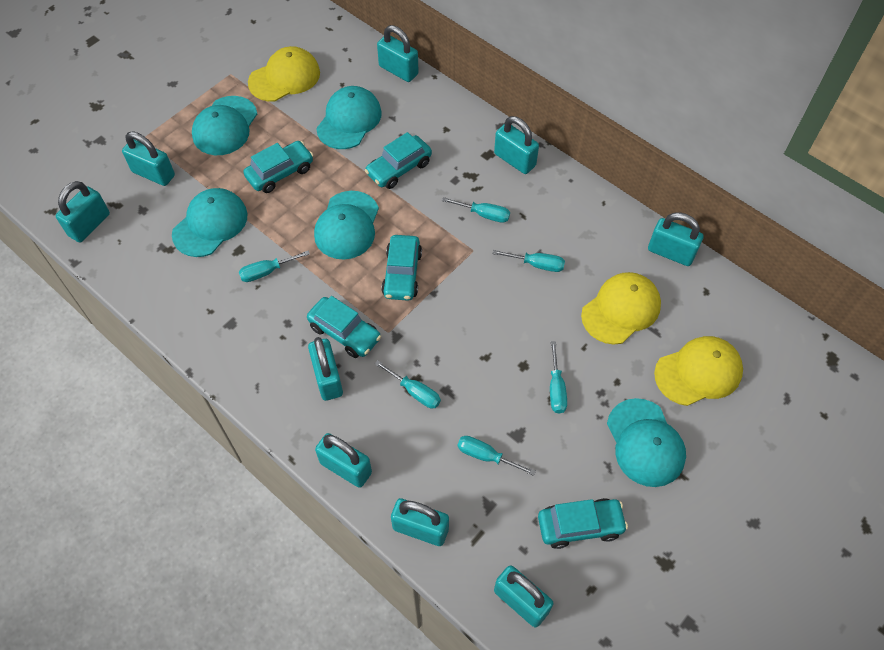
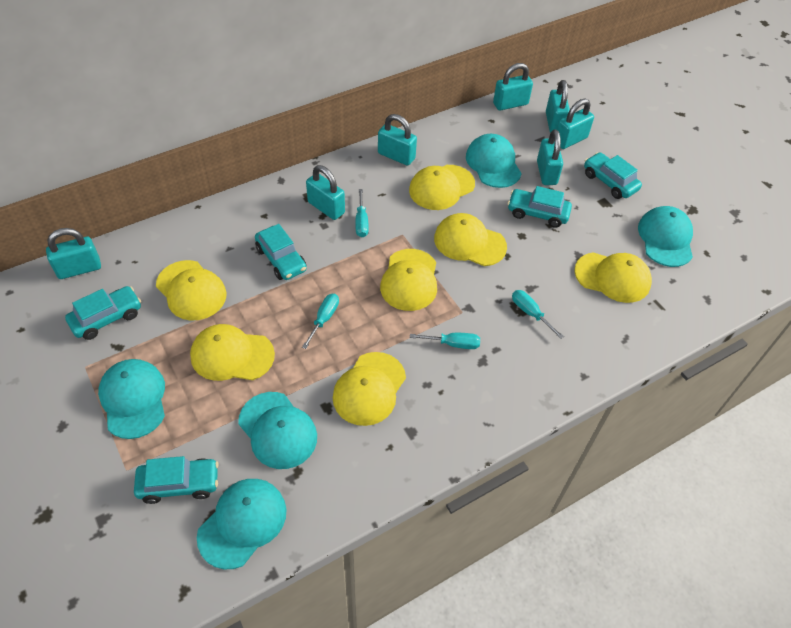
turquoise padlock: [56,181,110,243] [122,131,175,186] [308,337,343,401] [315,433,372,488] [377,25,419,82] [391,498,449,546] [494,116,539,174] [494,565,553,627] [648,212,703,266] = 9 -> [46,228,101,279] [306,165,345,220] [378,114,417,166] [493,63,533,111] [537,129,563,185] [546,80,570,133] [557,99,594,149] = 7
turquoise screwdriver: [239,250,310,282] [375,360,441,408] [442,197,510,223] [458,436,536,476] [493,250,565,272] [550,341,567,414] = 6 -> [302,294,339,349] [356,189,369,237] [410,333,480,349] [512,290,564,339] = 4
yellow cap: [248,46,320,102] [581,272,661,344] [654,336,743,406] = 3 -> [156,260,227,321] [190,324,275,381] [333,352,406,426] [380,249,437,311] [409,165,475,210] [434,213,507,266] [574,252,652,303] = 7

